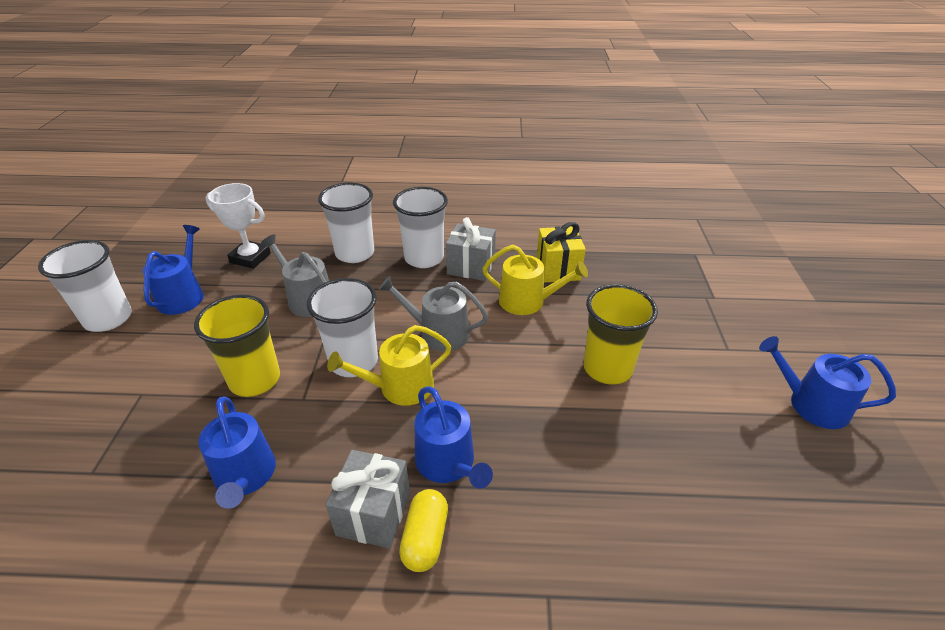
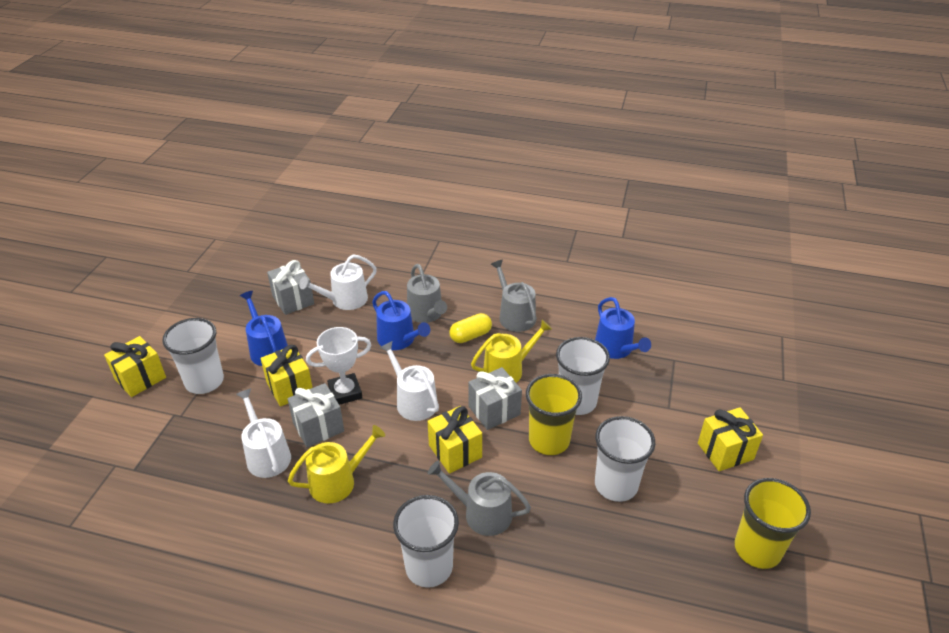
blue watering can: [143,225,204,315] [198,396,276,509] [415,387,493,489] [759,336,896,429] = 4 -> [240,291,288,366] [372,291,430,350] [595,297,651,359] = 3
grey gift: [326,450,410,548] [446,217,496,281] = 2 -> [267,260,314,315] [287,383,344,447] [468,367,522,430] = 3
grey watering can: [261,234,329,317] [379,276,488,352] = 2 -> [407,264,447,323] [428,461,531,536] [491,260,537,332] = 3
white watering can: none = 0 -> [236,389,291,478] [299,255,377,310] [380,341,439,421] = 3
yellow gift: [537,222,586,282] = 1 -> [104,336,166,397] [260,345,313,407] [427,406,482,473] [698,407,763,471] = 4

